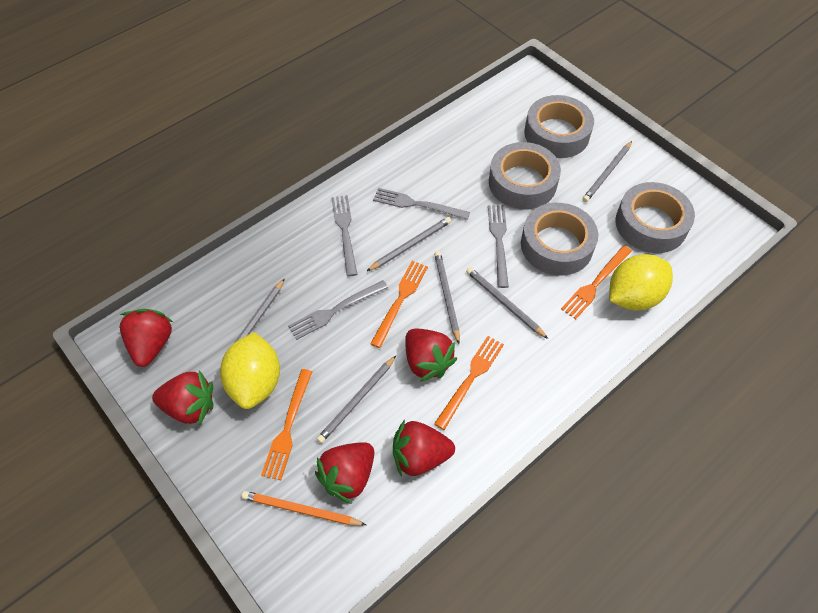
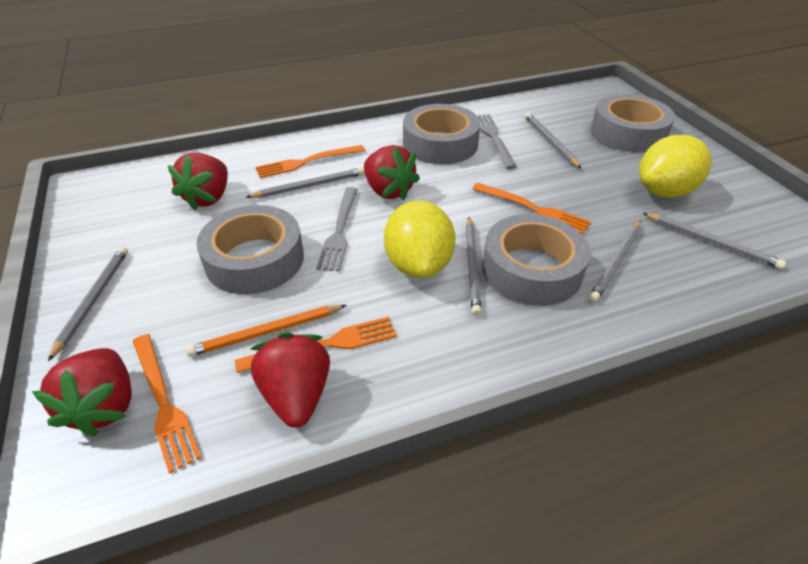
grey fork: [288,280,388,340] [331,195,358,276] [373,188,470,220] [488,205,509,288] = 4 -> [316,187,358,271] [478,114,517,169] = 2
red strawberry: [120,309,173,367] [152,370,213,426] [315,442,374,504] [393,420,455,477] [405,329,457,382] = 5 -> [32,348,132,437] [168,153,228,211] [250,332,330,428] [364,145,420,201] = 4

